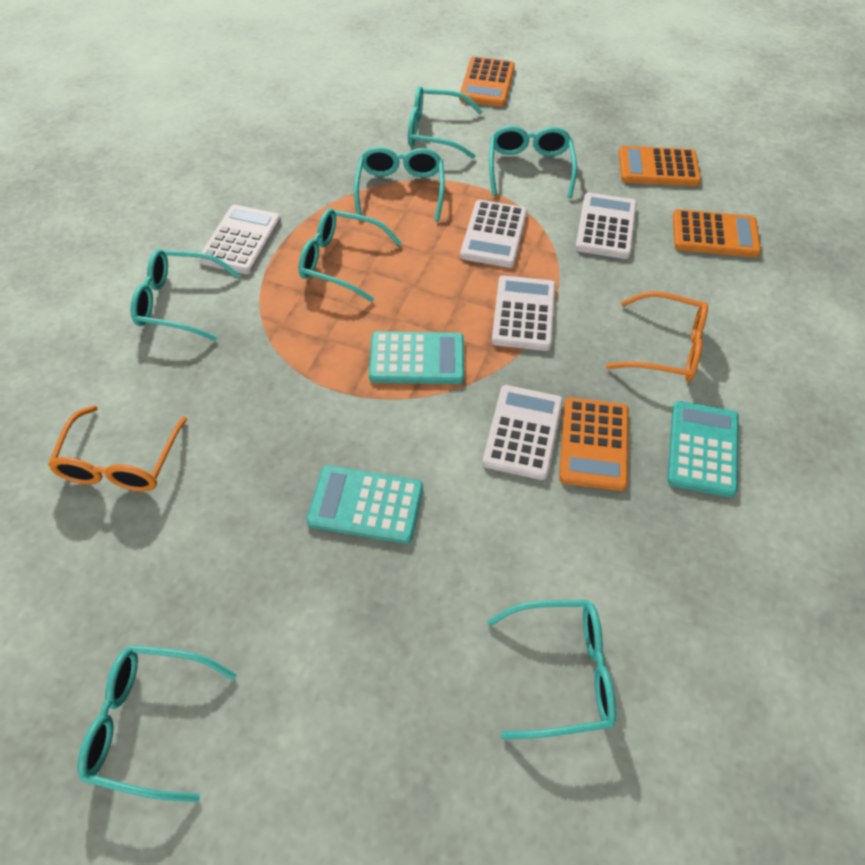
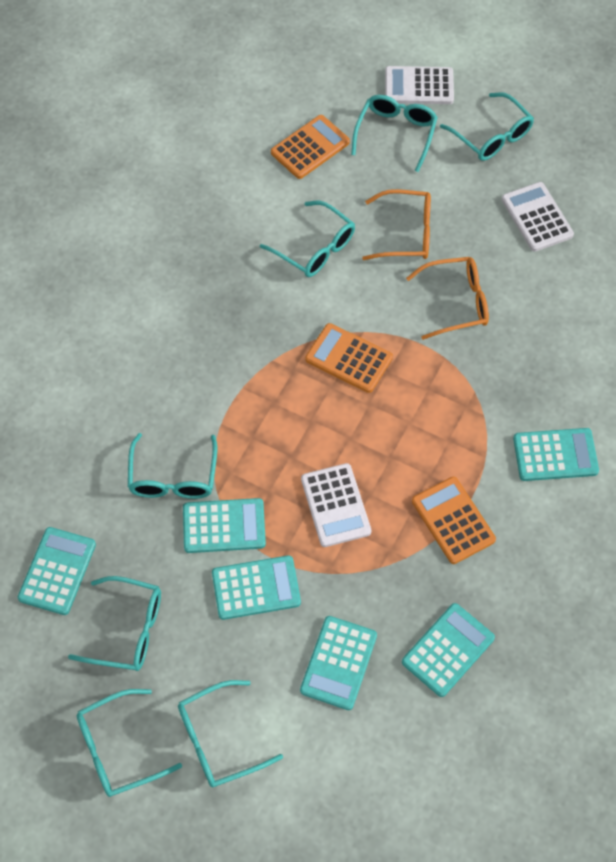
orange calculator: [459,56,515,107] [559,397,629,491] [619,146,701,186] [673,209,761,257] = 4 -> [271,115,350,179] [305,323,393,393] [412,477,496,564] = 3
turquoise calculator: [307,465,423,544] [369,331,464,384] [667,401,739,497] = 3 -> [18,527,96,615] [183,498,266,553] [212,555,301,620] [300,616,377,710] [402,603,495,697] [513,428,599,481] = 6
white calculator: [199,205,281,274] [460,200,527,268] [482,385,563,480] [492,275,556,351] [575,193,637,259] = 5 -> [301,463,371,547] [385,66,454,104] [502,182,574,252] = 3

